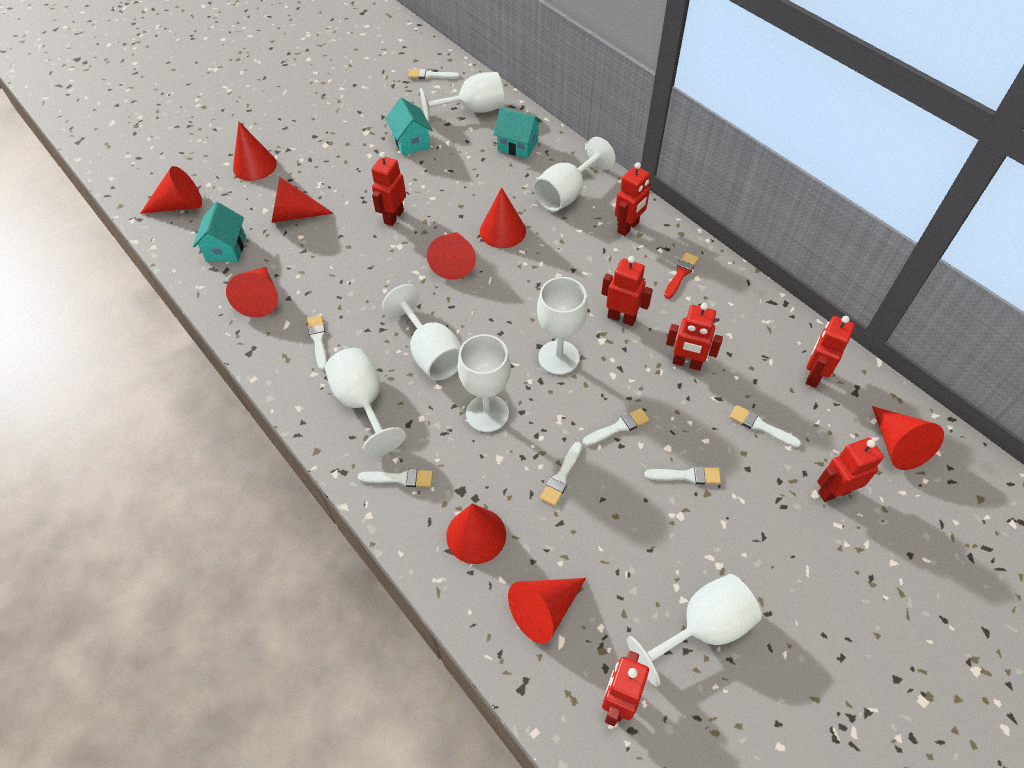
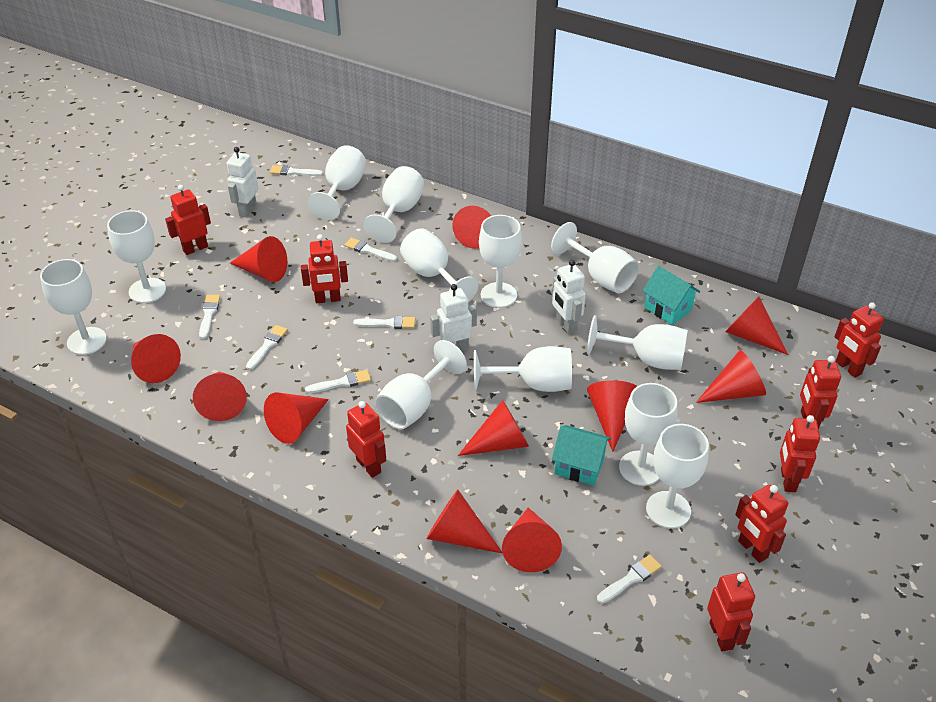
red brush: [664,252,699,299] = 1 -> none = 0
red cone: [140,166,202,214] [226,267,278,318] [233,122,277,181] [271,177,333,223] [427,232,476,280] [446,503,506,564] [480,187,526,248] [508,578,586,644] [872,406,944,470] = 9 -> [131,334,181,383] [193,372,247,421] [230,236,287,282] [264,392,329,444] [426,490,503,554] [452,206,491,249] [458,400,529,456] [502,508,562,572] [587,380,637,452] [696,350,766,403] [725,296,788,355] = 11
red robot: [371,152,406,226] [601,256,653,326] [602,651,649,726] [615,162,651,236] [666,303,723,371] [805,316,855,388] [817,438,884,502] = 7 -> [165,185,211,255] [301,234,348,303] [346,401,386,478] [707,572,755,652] [735,485,788,563] [780,415,820,492] [800,356,841,429] [834,302,884,378] = 8
turquoise house: [193,202,246,262] [385,98,433,156] [493,107,542,158] = 3 -> [552,425,611,486] [642,266,700,325] = 2
white goblet: [325,348,406,457] [382,284,462,380] [420,72,505,122] [458,334,511,432] [533,137,616,212] [537,277,588,375] [627,574,762,687] = 7 -> [40,259,107,355] [107,210,166,303] [307,145,366,220] [363,166,424,243] [375,340,467,430] [400,228,478,302] [474,346,572,392] [479,215,522,308] [551,222,639,293] [587,315,688,370] [619,383,677,486] [646,424,709,528] = 12
white robot: none = 0 -> [227,147,259,217] [430,284,477,351] [552,260,586,334] = 3

